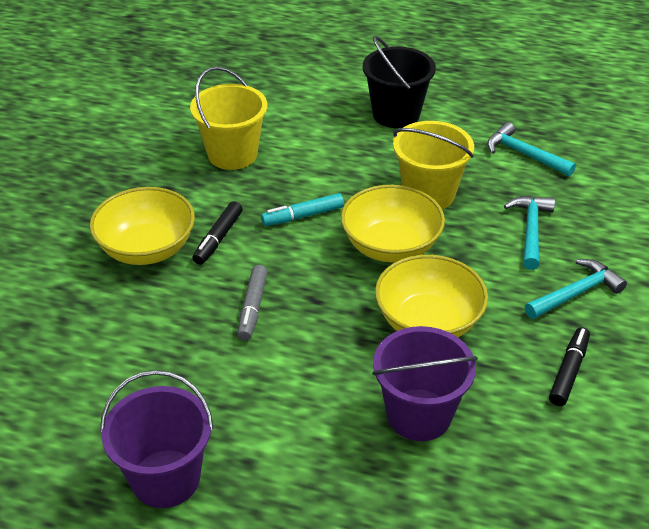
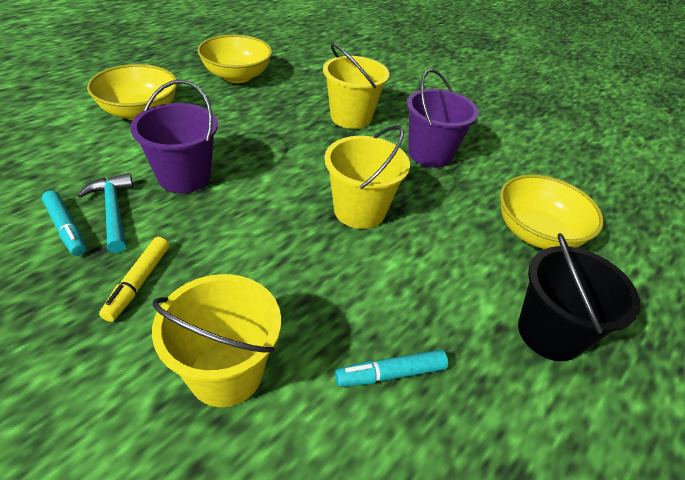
black marker: [192,201,243,265] [549,327,590,406] = 2 -> none = 0
grey marker: [237,265,268,340] = 1 -> none = 0
turquoise hammer: [487,122,576,176] [504,196,555,270] [525,259,627,319] = 3 -> [78,173,134,253] = 1
turquoise marker: [261,193,344,226] = 1 -> [42,190,86,256] [335,350,448,387] = 2
yellow bucket: [190,66,267,170] [393,121,474,209] = 2 -> [152,274,281,407] [323,43,389,129] [324,126,410,229] = 3
yellow marker: none = 0 -> [99,237,169,322] = 1

